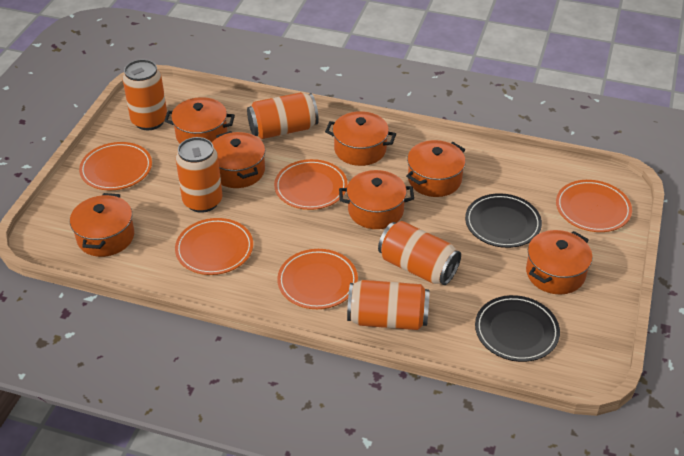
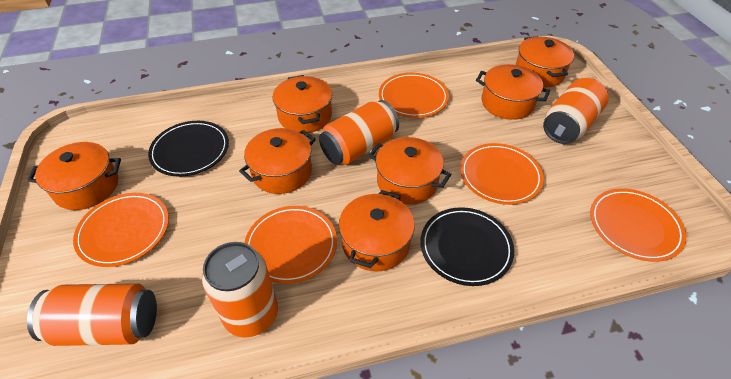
orange can: [122,59,167,130] [176,137,223,213] [247,92,319,139] [347,280,430,330] [378,221,461,285] = 5 -> [27,283,157,346] [202,242,278,338] [319,100,399,165] [543,78,609,144] = 4

